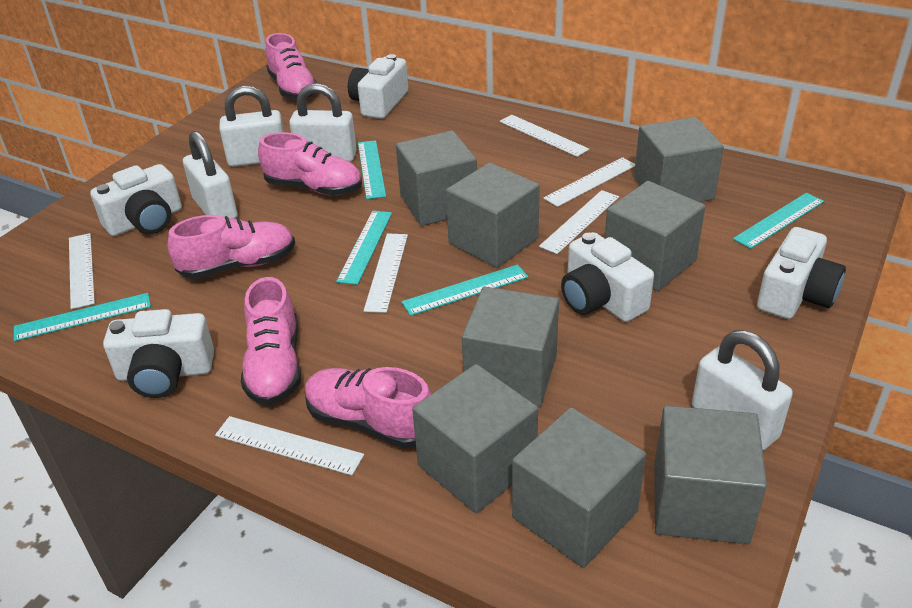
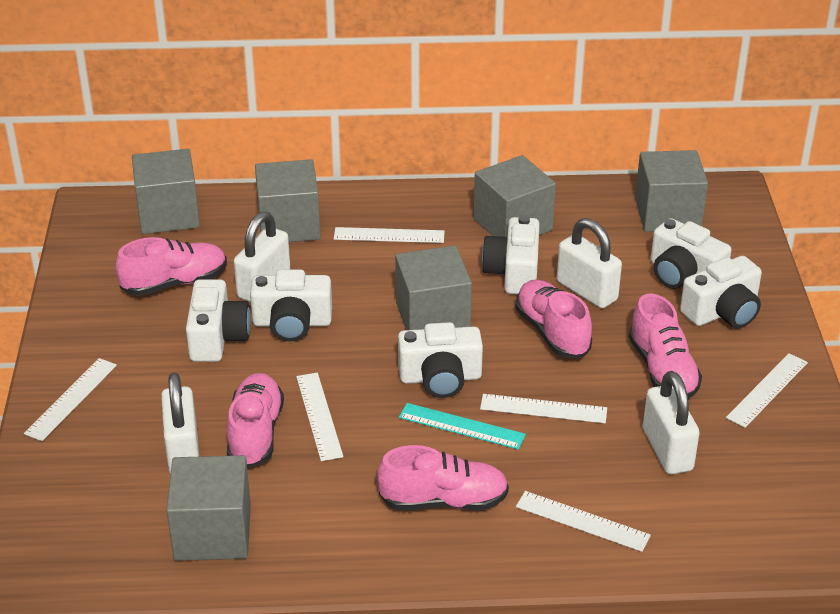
grey cube: [396,130,477,226] [412,364,538,513] [446,163,540,268] [462,287,559,407] [512,407,646,568] [605,181,706,291] [634,117,724,202] [654,406,767,544] = 8 -> [132,149,200,234] [166,455,251,561] [255,159,321,242] [395,246,472,330] [474,155,556,237] [635,150,708,232] = 6
turquoise ruler: [14,293,151,341] [336,211,392,285] [358,140,386,199] [402,264,528,316] [733,193,824,249] = 5 -> [399,403,526,450] = 1
white camera: [90,164,182,236] [103,309,214,398] [348,54,408,119] [561,232,654,322] [757,227,846,319] = 5 -> [186,279,251,362] [250,270,332,341] [398,322,483,398] [481,215,540,294] [651,218,731,289] [680,256,762,328] = 6

